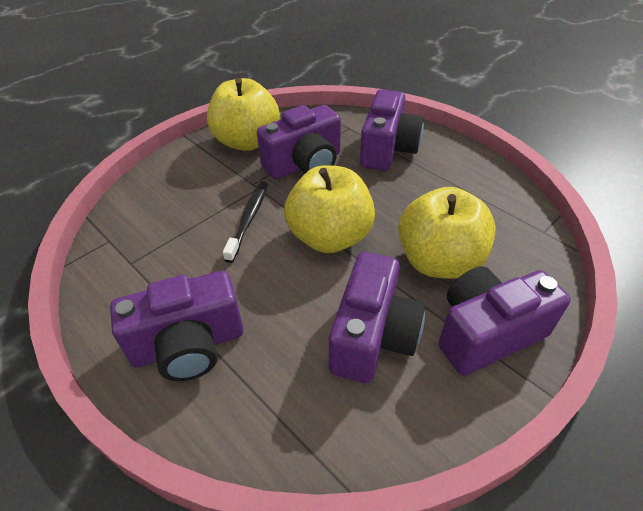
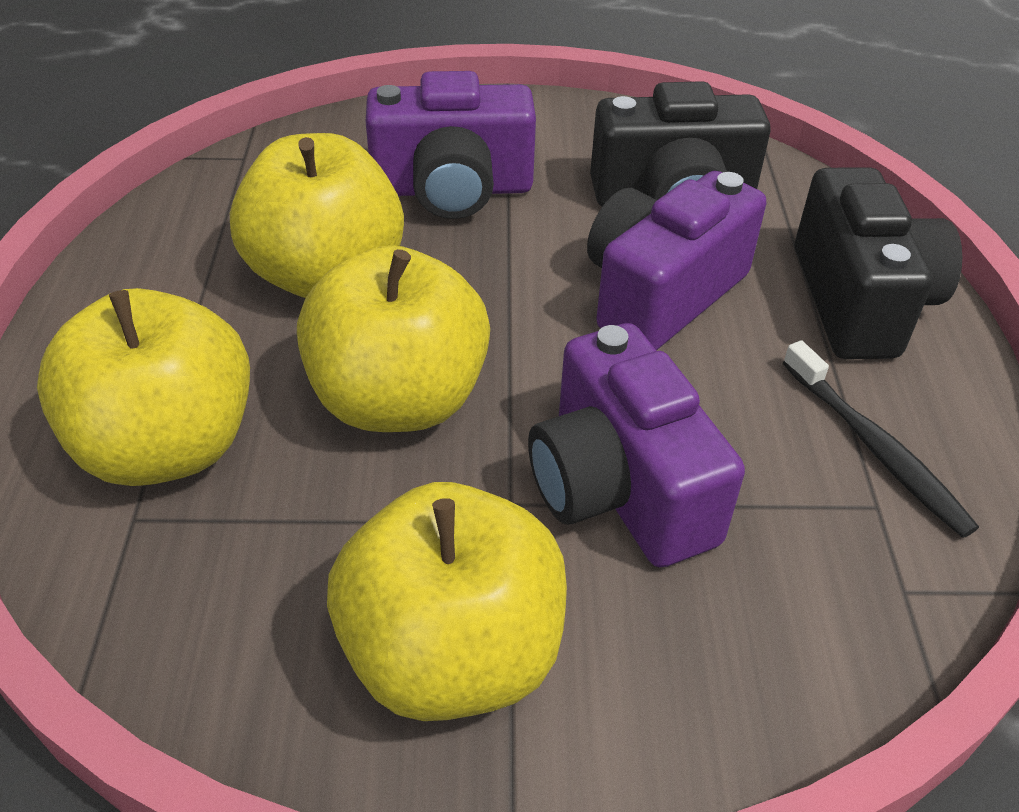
black camera: none = 0 -> [590,81,771,207] [795,167,962,359] = 2
purple camera: [110,271,243,381] [257,105,341,179] [329,252,425,383] [360,89,424,171] [439,266,571,376] = 5 -> [365,71,536,219] [528,323,745,567] [587,171,766,351] = 3
yellow apple: [207,78,280,151] [284,165,375,253] [398,187,496,279] = 3 -> [37,288,250,486] [230,133,404,298] [297,245,490,432] [327,482,567,721] = 4

